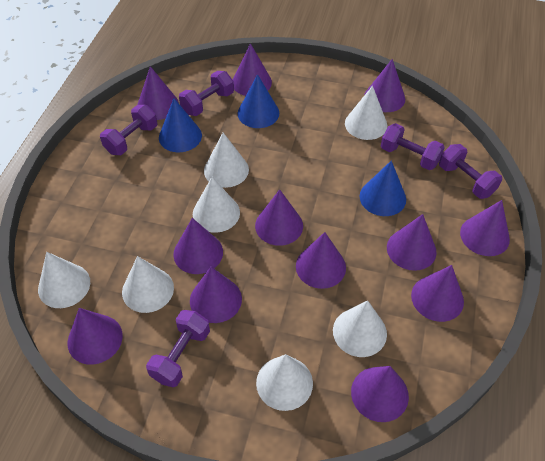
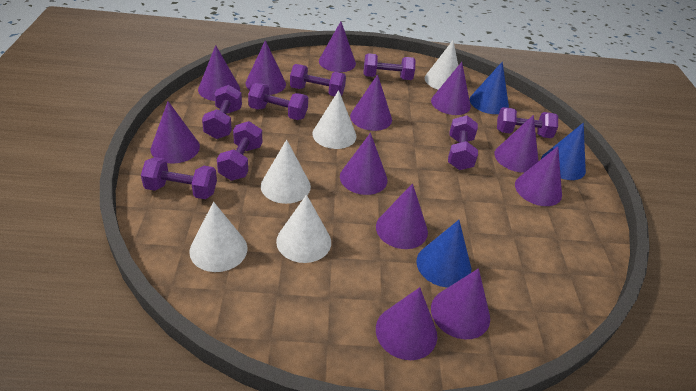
purple dumbbell: [100,105,157,155] [146,310,210,387] [179,71,234,116] [381,123,445,170] [439,144,502,199] = 5 -> [141,157,217,199] [202,85,242,139] [217,121,262,181] [248,83,308,120] [290,64,346,96] [363,53,415,80] [448,115,478,170] [497,107,558,138] = 8
white cone: [38,252,90,308] [122,256,174,313] [193,177,240,233] [204,133,249,188] [256,354,313,411] [333,300,387,357] [345,86,387,140] = 7 -> [189,202,247,272] [261,140,311,204] [276,195,331,263] [312,90,357,149] [425,41,458,90] = 5

